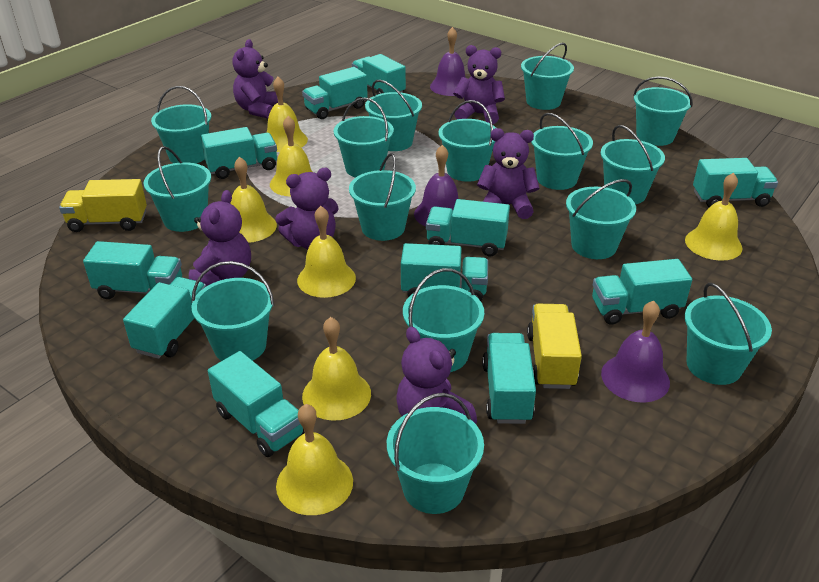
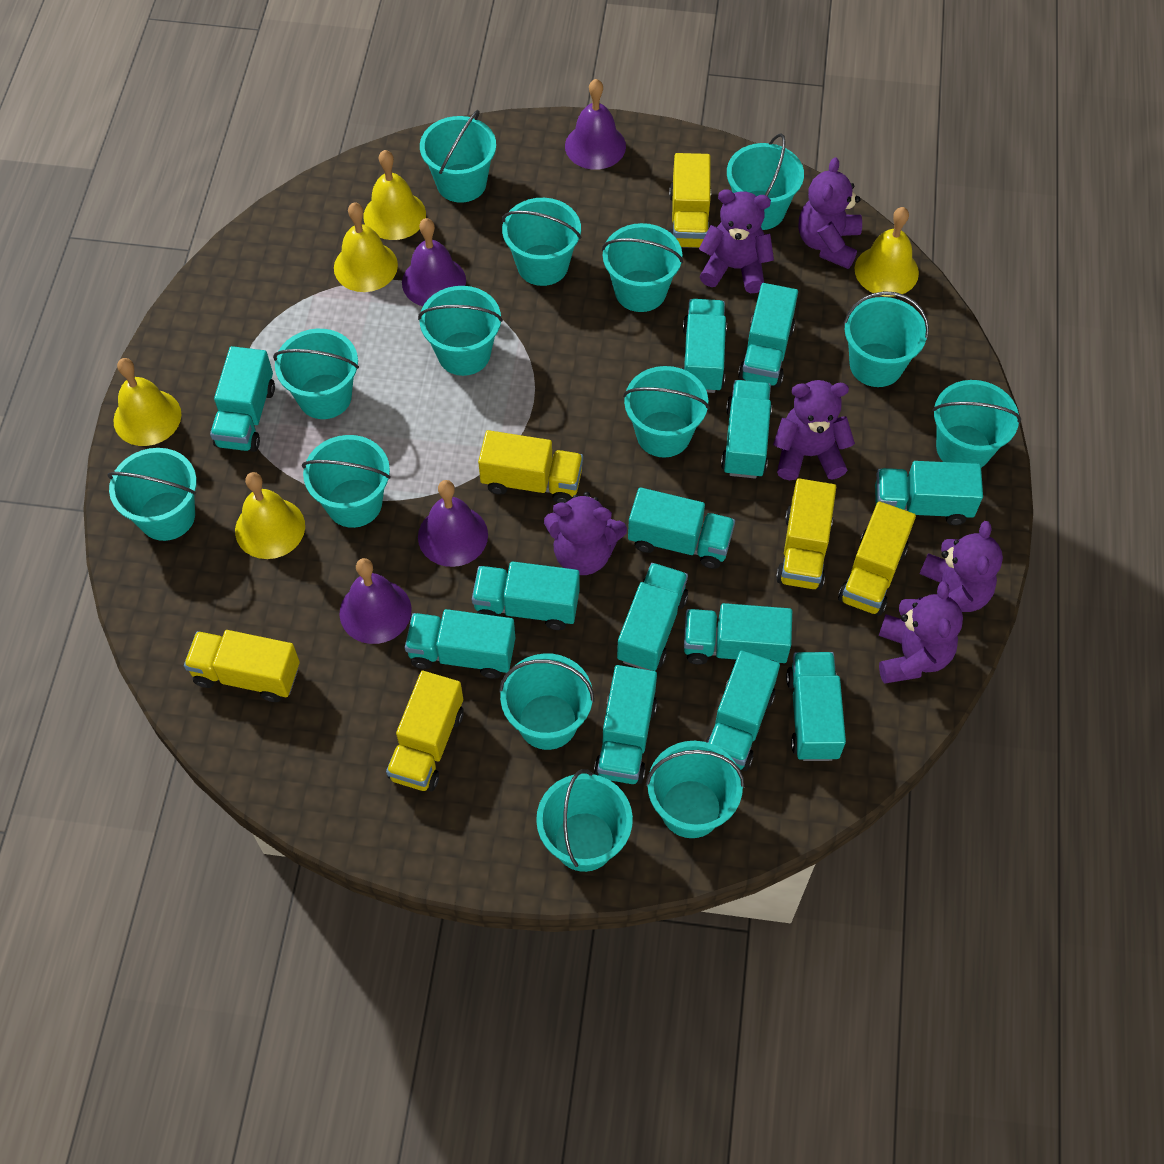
purple bell: [414,145,459,226] [430,27,466,96] [601,300,670,402] = 3 -> [340,558,412,644] [402,218,466,306] [418,480,488,567] [565,79,626,170] = 4
turquoise bucket: [144,146,211,232] [151,86,211,164] [192,261,274,361] [334,97,394,178] [349,153,416,241] [365,80,422,151] [387,393,484,514] [403,268,484,372] [438,100,496,182] [521,43,574,110] [531,113,593,190] [566,179,636,259] [600,125,665,204] [633,76,692,146] [685,283,772,385] = 15 -> [107,448,197,541] [273,329,359,419] [302,435,391,528] [418,286,503,376] [420,110,496,203] [499,653,594,750] [502,198,581,286] [536,769,633,872] [602,223,683,312] [623,366,710,458] [646,741,744,838] [727,134,804,230] [844,291,929,387] [932,380,1021,468] = 14
turquoise truck: [83,241,182,299] [123,277,206,359] [201,127,277,179] [208,351,305,457] [302,67,368,119] [352,54,406,95] [401,243,488,301] [426,199,510,256] [482,333,536,424] [592,259,692,325] [693,158,778,207] = 11 -> [210,346,275,452] [405,609,515,679] [472,561,580,630] [594,665,657,784] [617,563,688,671] [628,487,735,569] [682,299,727,393] [684,603,792,664] [705,650,780,771] [721,380,772,478] [738,283,798,387] [786,652,846,761] [875,461,983,525] = 13
yellow bell: [230,157,277,243] [266,77,308,152] [270,116,312,197] [276,404,353,515] [297,206,356,298] [302,317,371,421] [685,172,742,261] = 7 -> [113,358,181,446] [235,472,305,559] [334,203,398,292] [364,150,426,240] [855,207,919,297] = 5
yellow truck: [59,179,147,232] [527,304,582,389] = 2 -> [184,630,300,702] [386,671,464,792] [478,430,583,503] [669,153,711,248] [776,478,836,590] [838,501,916,616] = 6

